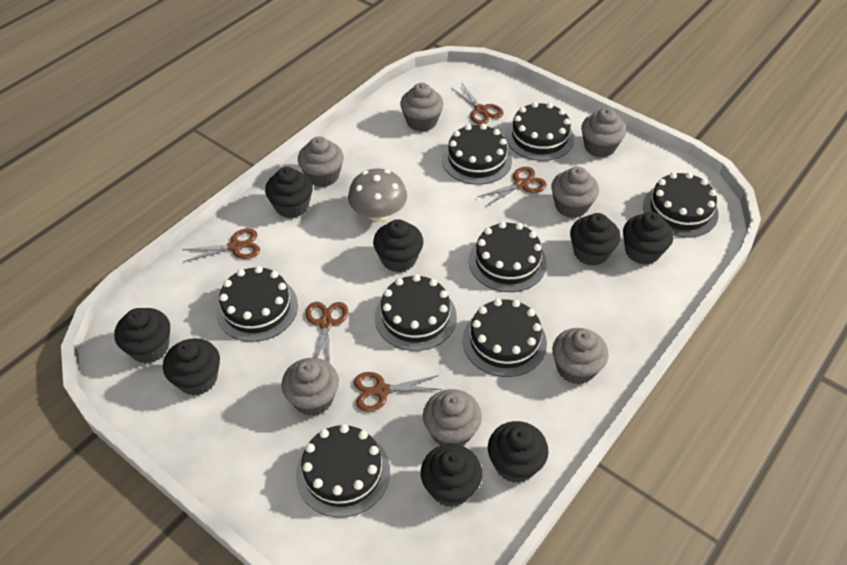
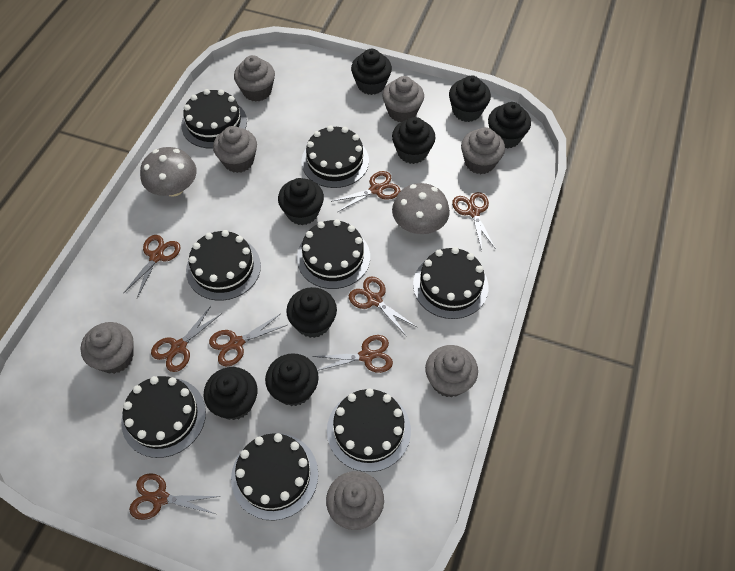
brown scissors: [182,228,260,262] [306,302,348,363] [354,372,442,412] [451,83,504,125] [477,167,547,207] = 5 -> [123,235,181,298] [129,473,221,520] [151,306,221,372] [209,314,287,366] [312,335,393,373] [331,171,400,212] [349,277,418,337] [452,192,496,250] = 8
grey mushroom: [348,169,407,222] = 1 -> [140,147,197,197] [392,183,450,234] = 2

